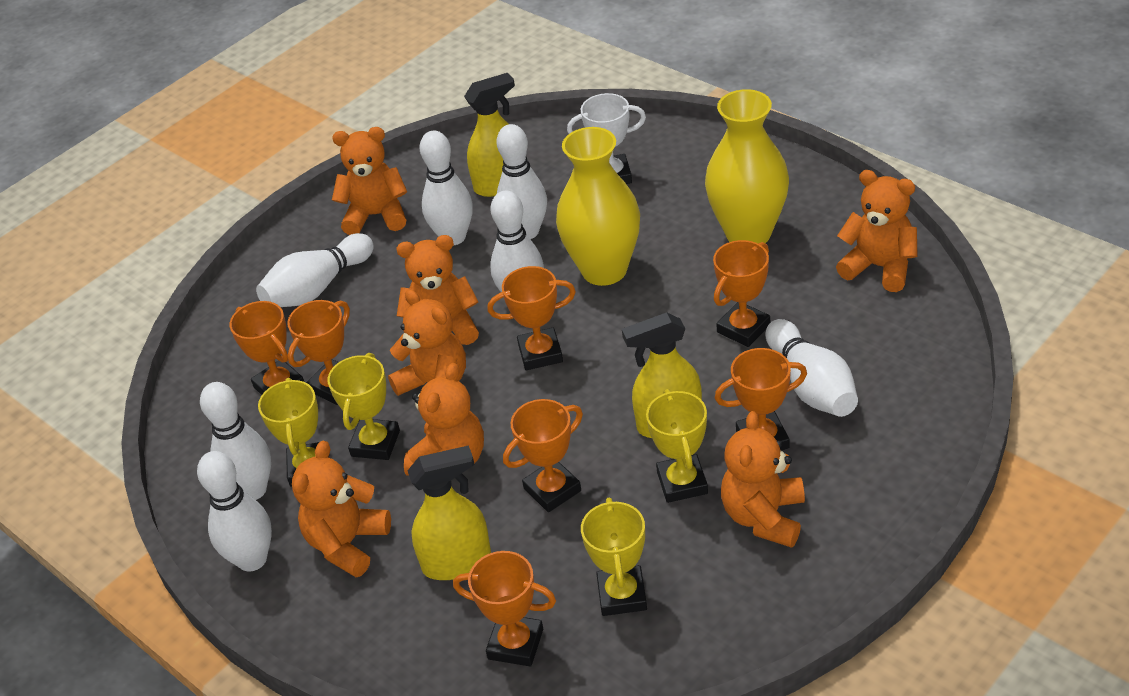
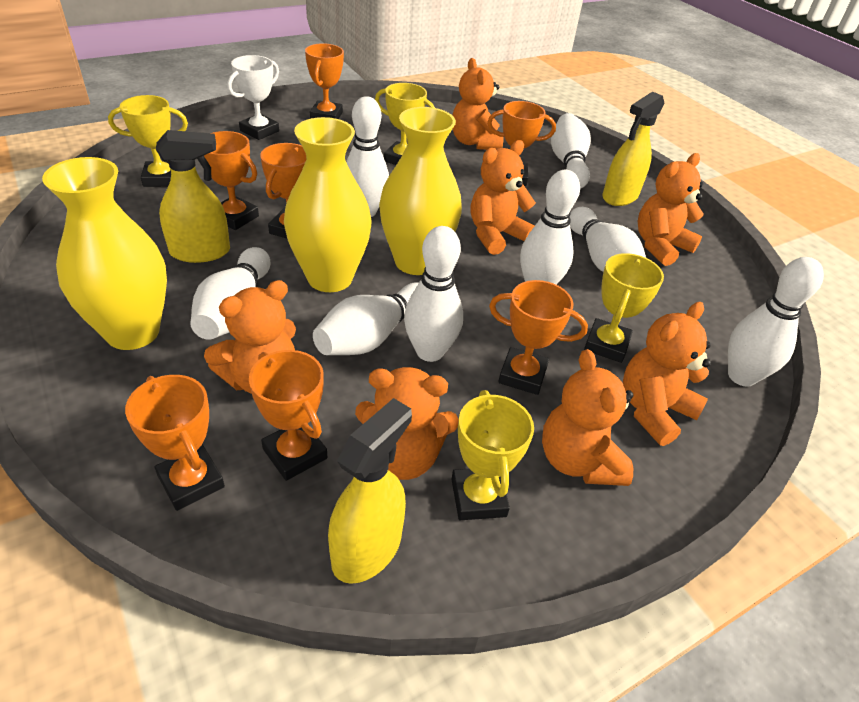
white bowling pin: [197,451,272,572] [200,382,271,500] [256,233,374,307] [420,131,473,245] [490,191,544,292] [496,124,547,239] [765,319,858,417] = 7 -> [190,247,270,340] [313,282,419,355] [346,96,389,217] [404,226,463,362] [520,170,580,285] [551,113,591,189] [569,207,646,272] [728,257,824,387] = 8
yellow vase: [556,127,640,286] [705,89,789,243] = 2 -> [42,157,167,350] [284,117,372,292] [379,107,462,275] = 3

